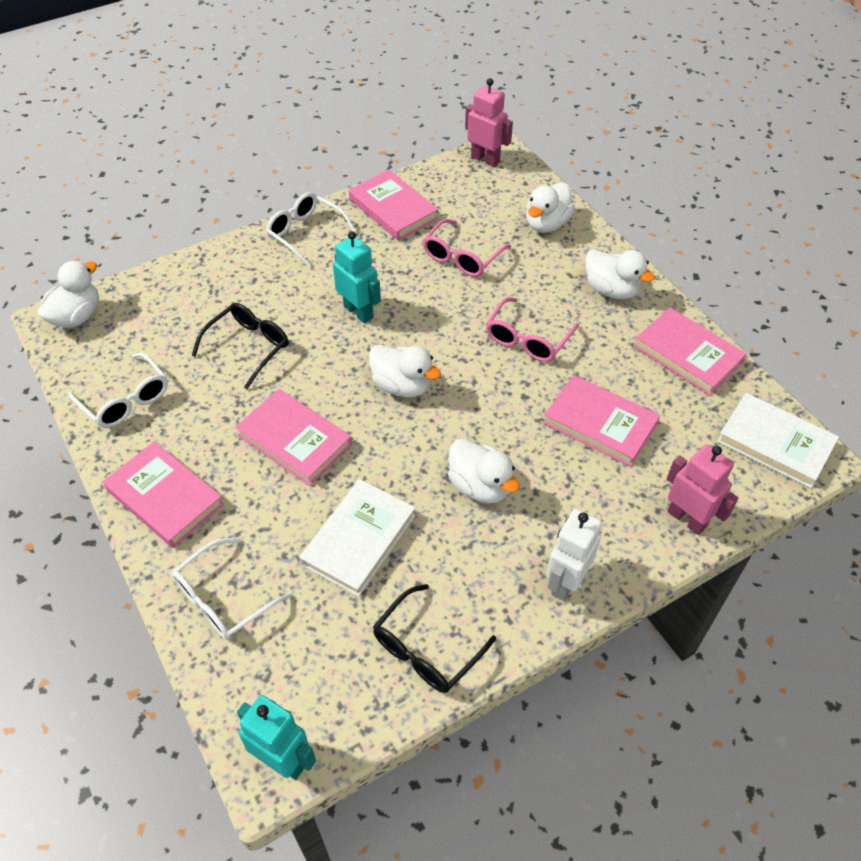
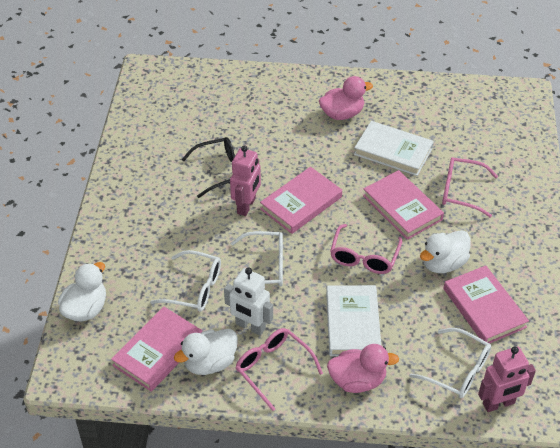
black glasses: [192,303,289,389] [373,584,496,693] = 2 -> [182,137,235,198] = 1
pink book: [103,441,224,548] [235,389,352,486] [349,170,438,241] [543,375,660,467] [634,307,747,395] = 5 -> [111,307,202,392] [260,167,342,234] [363,170,444,240] [443,266,529,344] = 4
pink duck: none = 0 -> [319,76,373,120] [327,344,399,393] = 2
pink glasses: [423,219,511,277] [486,297,579,362] = 2 -> [235,328,323,411] [330,224,402,274] [442,157,498,218] = 3
turquoise robot: [237,695,316,780] [333,231,381,323] = 2 -> none = 0
white duck: [38,261,99,328] [369,345,441,397] [448,438,520,504] [526,182,575,233] [585,249,655,299] = 5 -> [58,262,106,322] [174,329,238,375] [420,230,471,273] = 3

